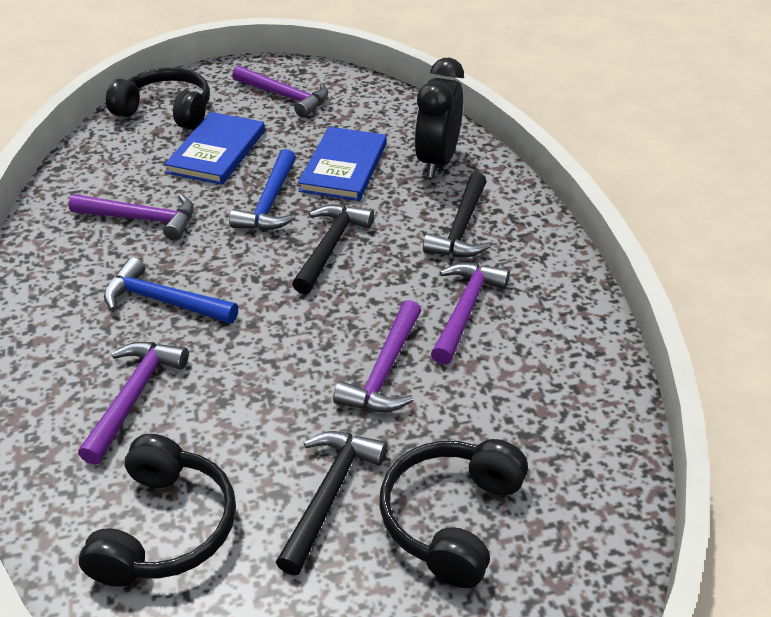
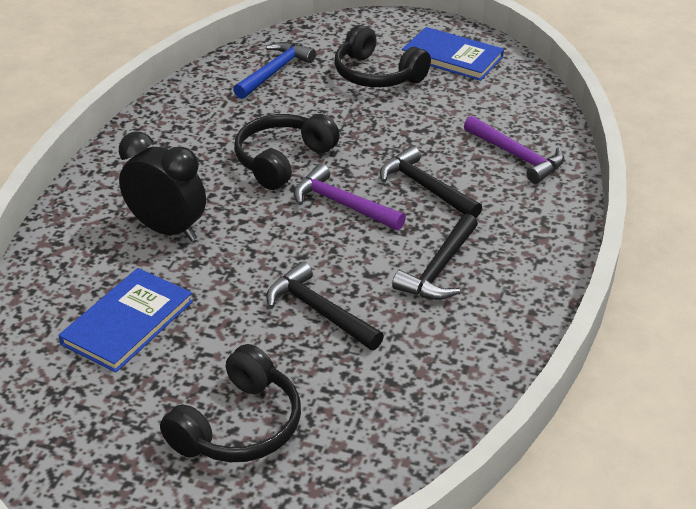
blue hammer: [104,257,238,324] [229,149,296,230] = 2 -> [233,42,316,99] = 1
purple hammer: [69,194,194,241] [78,342,189,465] [232,65,328,118] [333,300,421,412] [431,262,510,365] = 5 -> [294,164,406,230] [464,116,564,184] = 2

